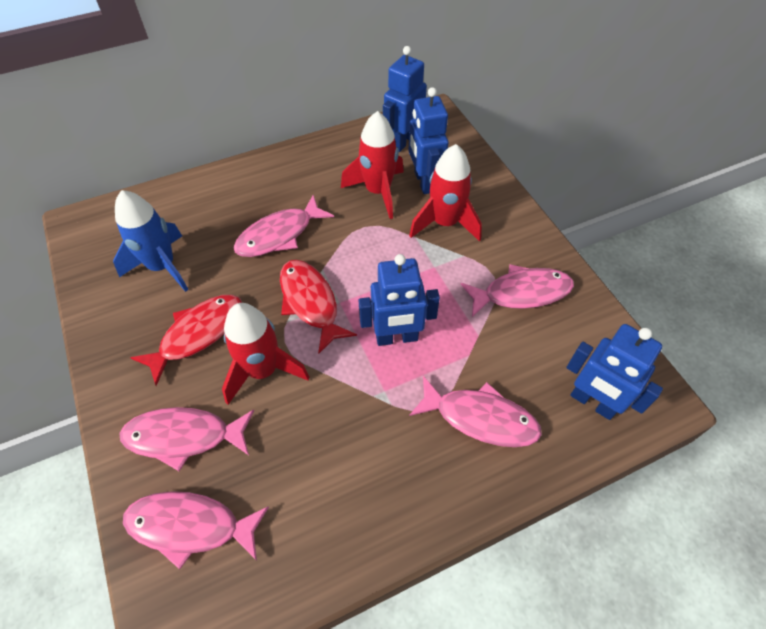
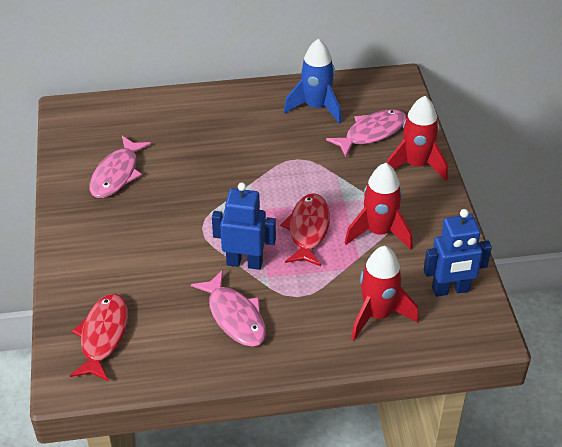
blue robot: [358,254,440,346] [383,46,427,152] [408,87,449,194] [566,324,663,420] = 4 -> [212,182,276,270] [424,209,492,297] = 2
pink fish: [119,407,254,471] [123,491,269,569] [233,195,334,257] [409,376,542,447] [460,264,574,317] = 5 -> [90,136,151,198] [191,270,266,347] [326,109,407,157] = 3

